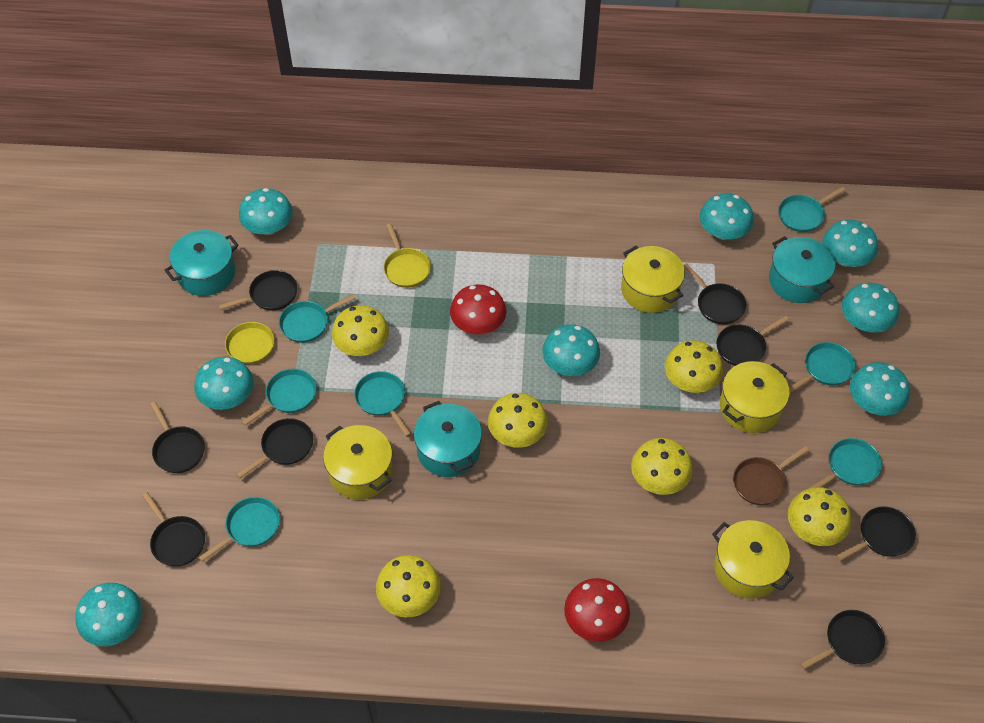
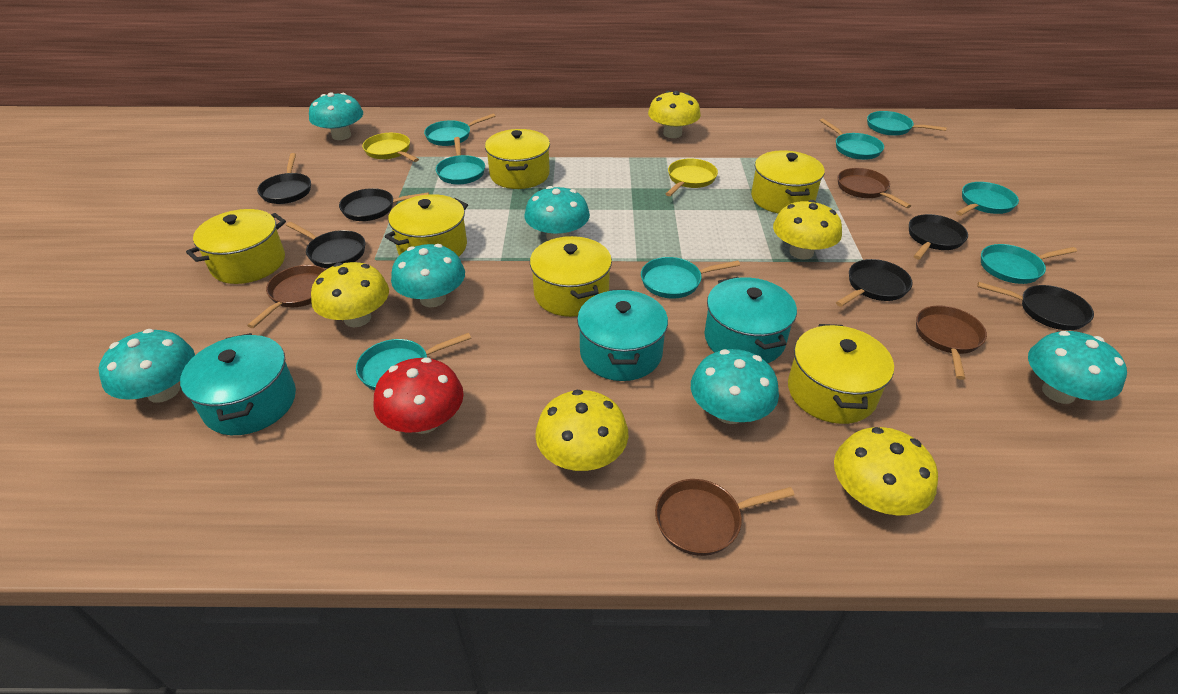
black pan: [142,492,205,567] [150,402,205,473] [218,270,297,311] [236,418,313,478] [683,263,746,324] [717,315,789,366] [800,610,885,670] [836,506,916,561] = 8 -> [257,153,311,204] [286,222,365,268] [339,188,429,221] [836,259,913,307] [909,214,968,260] [977,282,1094,330] = 6
brown pan: [733,446,809,505] = 1 -> [247,265,325,328] [655,479,795,556] [837,168,911,208] [916,305,987,380] = 4
red mushroom: [450,284,507,334] [564,578,630,642] = 2 -> [373,358,464,434] = 1
turquoise mushroom: [75,583,142,646] [194,357,254,410] [239,188,293,235] [542,324,600,376] [700,193,754,240] [823,220,878,267] [842,283,899,333] [850,362,910,416] = 8 -> [99,329,195,403] [309,92,363,140] [391,244,465,307] [525,186,590,240] [691,349,779,424] [1028,331,1127,404] = 6
turquoise pan: [198,497,280,562] [242,369,316,426] [279,294,356,343] [354,371,411,437] [778,187,845,232] [789,342,856,393] [808,438,882,489] = 7 -> [356,333,471,390] [424,113,496,146] [436,137,485,185] [641,257,740,299] [820,118,884,160] [867,111,947,136] [956,182,1019,216] [981,244,1077,284] = 8
yellow mushroom: [332,305,389,356] [376,555,441,617] [488,393,548,448] [631,438,693,495] [665,340,723,393] [788,487,851,546] = 6 -> [311,262,389,327] [535,390,628,471] [648,91,701,138] [773,200,842,260] [834,427,938,516] = 5
yellow pot: [323,425,393,499] [621,246,685,313] [712,520,794,599] [720,361,790,433] = 4 -> [186,209,286,284] [385,194,468,257] [485,129,550,189] [530,236,612,317] [751,150,825,214] [788,324,894,424] = 6

